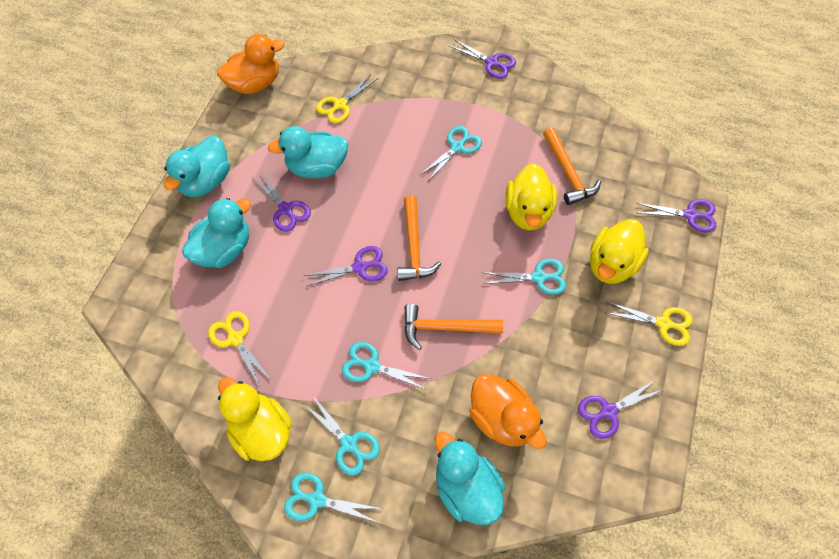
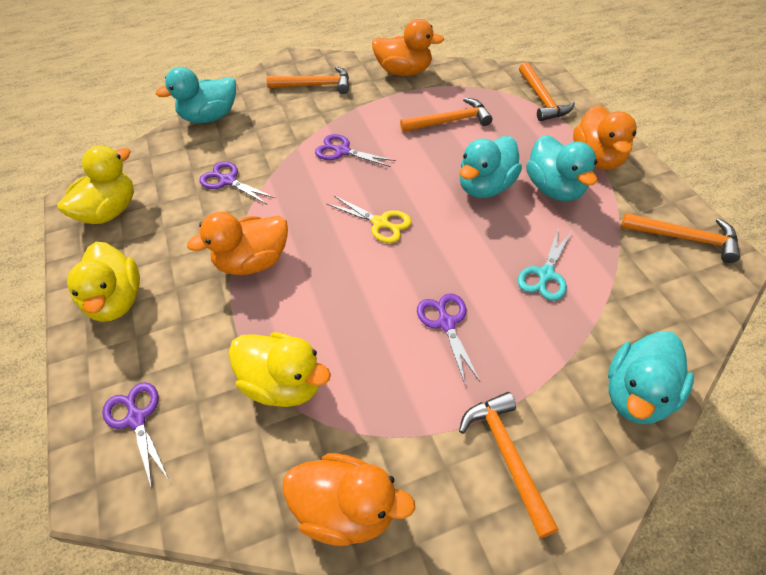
orange duck: [217,34,285,94] [469,373,547,449] = 2 -> [187,212,288,275] [283,453,415,546] [372,19,444,76] [573,105,637,170] = 4
orange hammer: [397,195,441,281] [404,304,503,350] [543,128,601,205] = 3 -> [266,66,349,94] [400,98,493,132] [459,392,559,538] [519,62,575,121] [621,213,740,263] = 5
purple scissors: [253,172,311,232] [303,246,388,286] [449,39,516,79] [578,380,665,439] [636,199,717,232] = 5 -> [102,382,169,489] [199,161,275,204] [315,134,396,167] [417,293,480,384] = 4
turquoise scissors: [284,472,382,523] [303,396,380,476] [342,342,431,390] [420,126,482,181] [483,259,566,295] = 5 -> [518,228,571,301] = 1
yellow scissors: [208,311,271,386] [316,74,378,123] [607,302,693,346] = 3 -> [327,195,412,243] = 1

